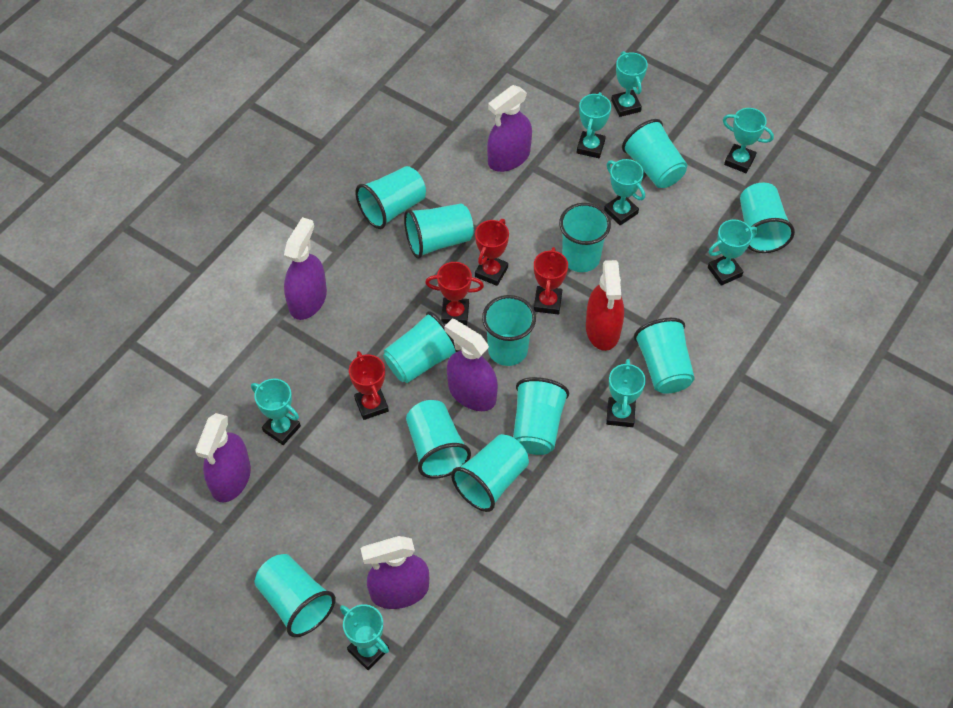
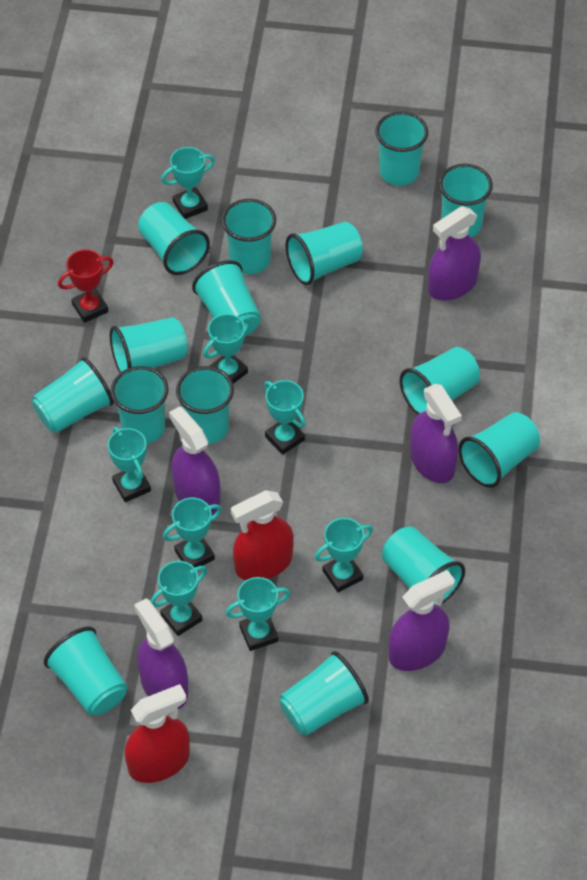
red spray bottle: [586,260,624,351] = 1 -> [125,684,190,783] [231,490,294,580] = 2
red trophy: [349,351,389,420] [425,262,484,325] [475,219,509,286] [534,247,568,315] = 4 -> [58,249,114,323] = 1
turquoise cup: [255,554,336,637] [355,166,426,229] [383,311,459,383] [404,203,474,258] [406,400,471,479] [451,434,529,512] [482,295,536,366] [513,377,569,455] [559,203,611,272] [622,119,687,188] [634,318,695,394] [740,183,795,253] = 12 -> [32,357,114,433] [44,627,127,715] [110,317,188,373] [110,366,169,444] [138,202,210,275] [176,366,234,444] [192,260,261,336] [222,199,276,274] [279,651,369,736] [286,222,363,286] [375,112,429,186] [382,526,465,606] [399,347,480,415] [439,164,493,237] [458,412,540,488] = 15

